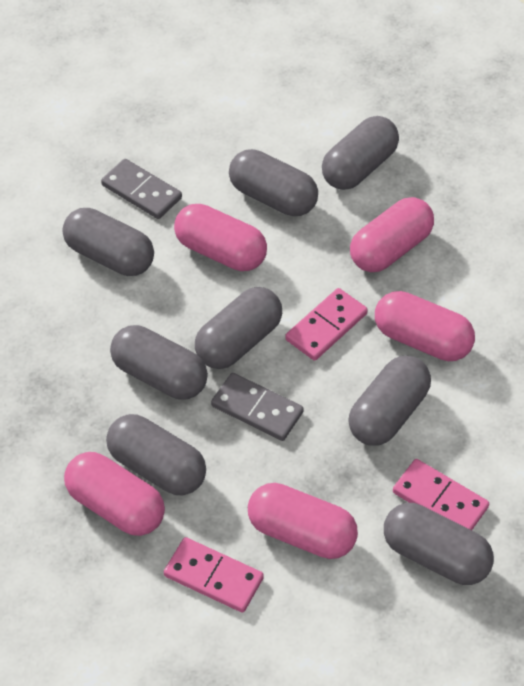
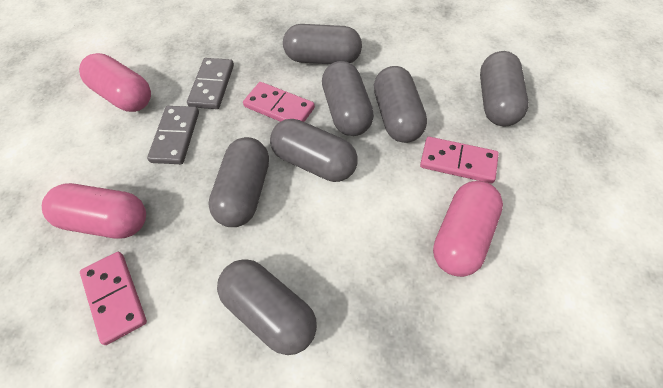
grey capsule: [63,208,154,276] [106,414,206,495] [110,325,208,400] [195,287,282,369] [229,149,318,216] [322,116,399,190] [348,356,431,446] [384,503,494,585] = 8 -> [208,137,269,227] [217,259,317,355] [270,119,358,182] [283,24,362,64] [322,61,374,136] [374,66,427,143] [480,51,529,126] = 7
pink capsule: [64,452,165,536] [174,204,267,271] [248,483,358,559] [350,197,434,272] [375,291,475,361] = 5 -> [42,183,146,238] [79,53,151,112] [433,181,503,277] = 3

